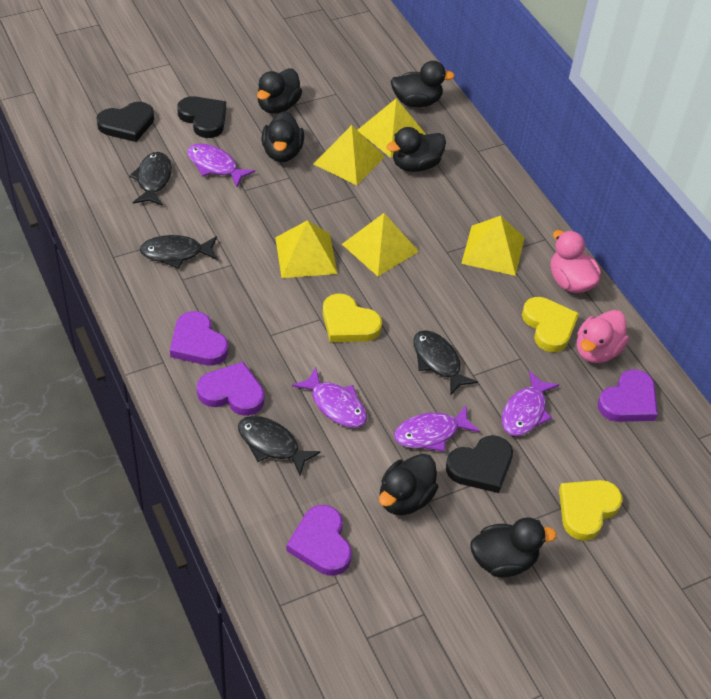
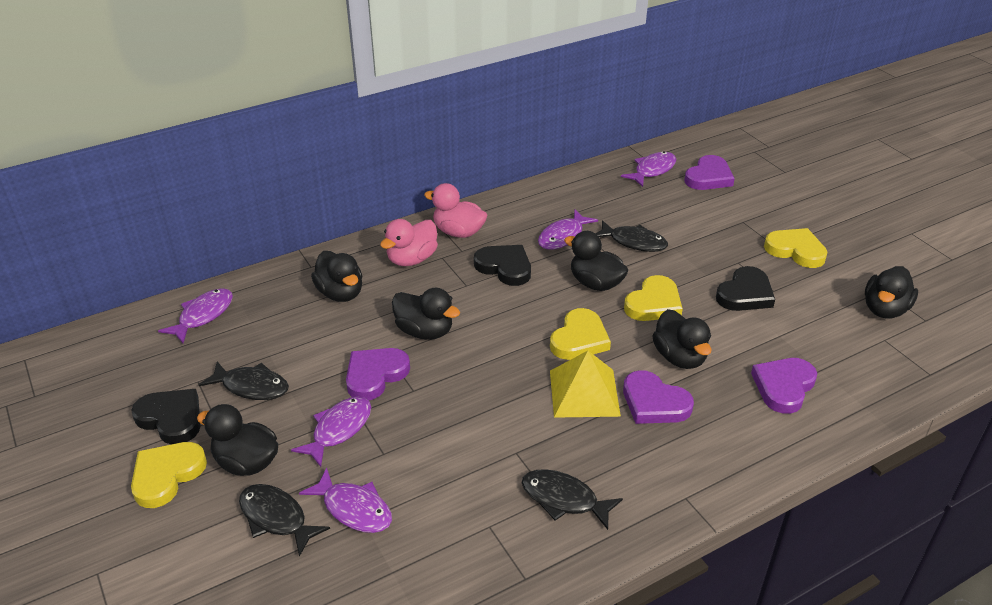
purple fish: [187,143,255,187] [292,367,367,428] [394,406,480,452] [502,371,559,436] = 4 -> [158,288,233,343] [291,396,371,467] [299,468,392,533] [538,209,598,250] [621,151,676,187] = 5
yellow heart: [323,293,382,342] [522,297,579,352] [559,480,622,541] = 3 -> [131,442,207,508] [550,308,611,360] [624,275,683,321] [764,228,828,268] = 4
yellow pyramid: [275,220,338,278] [314,125,385,185] [342,213,419,276] [358,98,426,158] [461,216,525,276] = 5 -> [550,351,621,418] = 1

